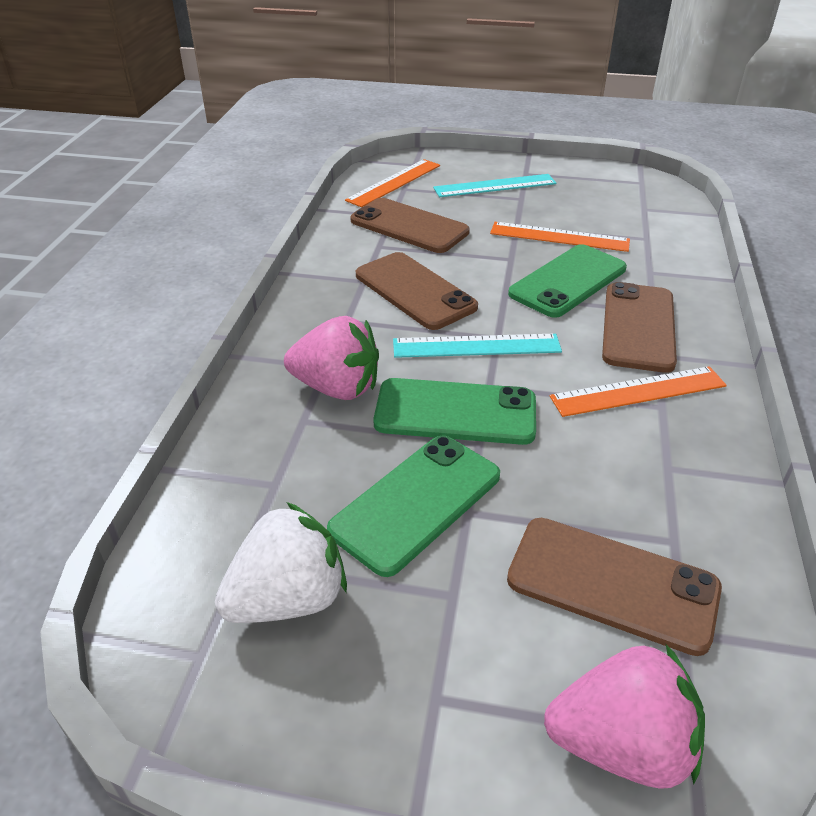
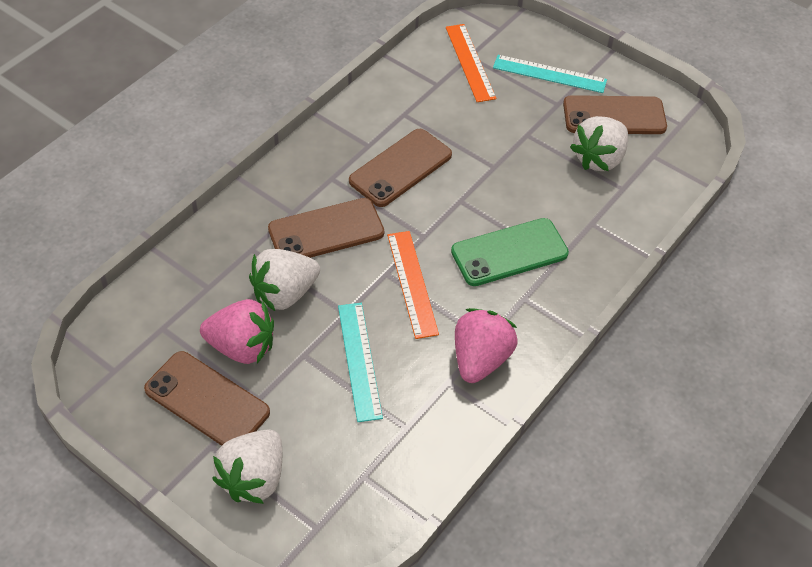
green phone: [327,436,500,577] [373,378,536,445] [508,244,627,318] = 3 -> [451,218,569,286] = 1
orange ruler: [345,159,440,207] [490,222,630,252] [550,366,727,417] = 3 -> [387,231,439,339] [446,24,496,102] = 2
white strawberry: [215,502,347,623] = 1 -> [212,430,282,504] [249,249,320,311] [570,116,628,171] = 3

